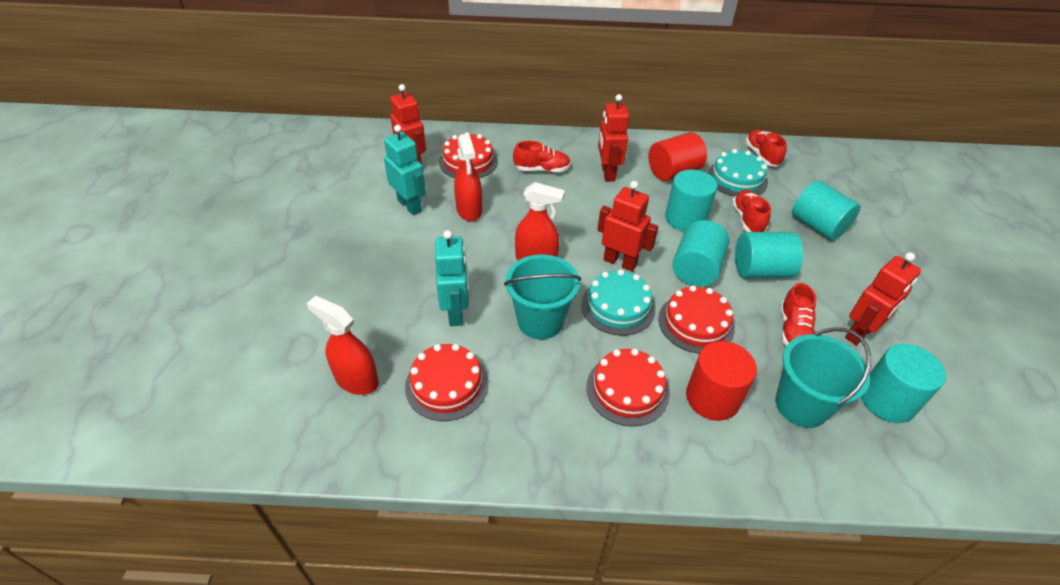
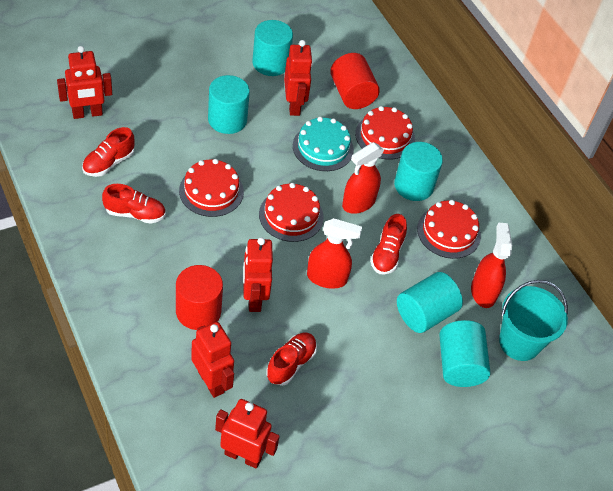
red robot: [390,84,426,164] [597,181,658,272] [598,94,629,182] [845,252,921,345] = 4 -> [57,46,112,119] [191,322,234,398] [215,399,280,468] [243,237,273,312] [284,40,313,116] = 5
turquoise bucket: [504,254,581,340] [775,327,871,428] = 2 -> [499,280,568,361] = 1
turquoise cake: [581,269,655,336] [707,149,768,197] = 2 -> [293,117,354,171] = 1
turquoise robot: [384,125,426,215] [435,230,469,326] = 2 -> none = 0

